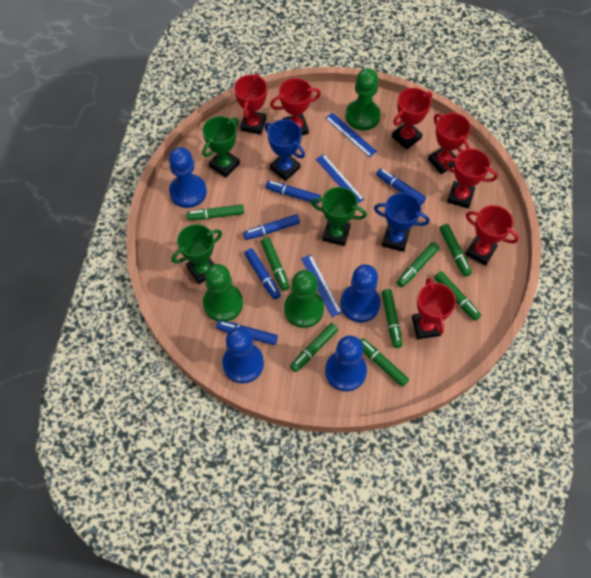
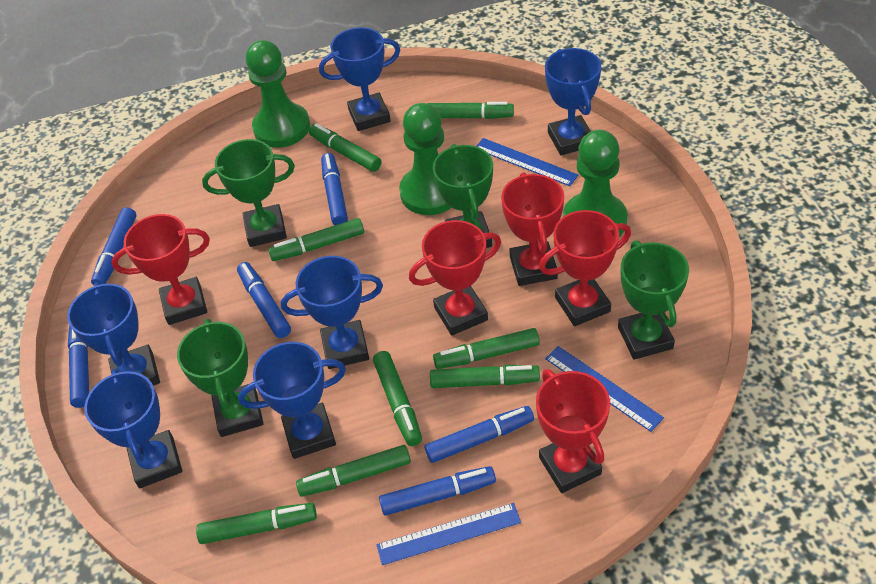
blue marker: [217,320,278,345] [243,214,300,240] [245,248,281,299] [265,181,321,204] [376,168,426,205] = 5 -> [68,325,89,408] [91,207,136,285] [237,262,291,338] [321,153,348,225] [379,466,496,516] [425,406,534,463] = 6
blue pawn: [169,147,207,208] [222,327,264,383] [325,335,367,391] [340,264,381,322] = 4 -> none = 0
blue trophy: [265,119,305,181] [374,193,430,252] = 2 -> [67,282,160,386] [84,369,182,488] [238,342,346,459] [281,256,383,369] [319,27,400,131] [545,48,601,155] = 6
green trophy: [172,224,222,284] [202,116,240,178] [311,187,367,246] = 3 -> [177,319,264,437] [202,139,295,247] [433,144,493,248] [618,240,689,360] = 4
red trophy: [234,73,267,135] [270,78,321,136] [392,88,432,150] [412,278,456,339] [428,113,471,174] [443,149,498,209] [465,205,519,265] = 7 -> [111,214,210,325] [409,220,501,336] [501,172,564,286] [536,369,610,493] [539,210,631,326] = 5

